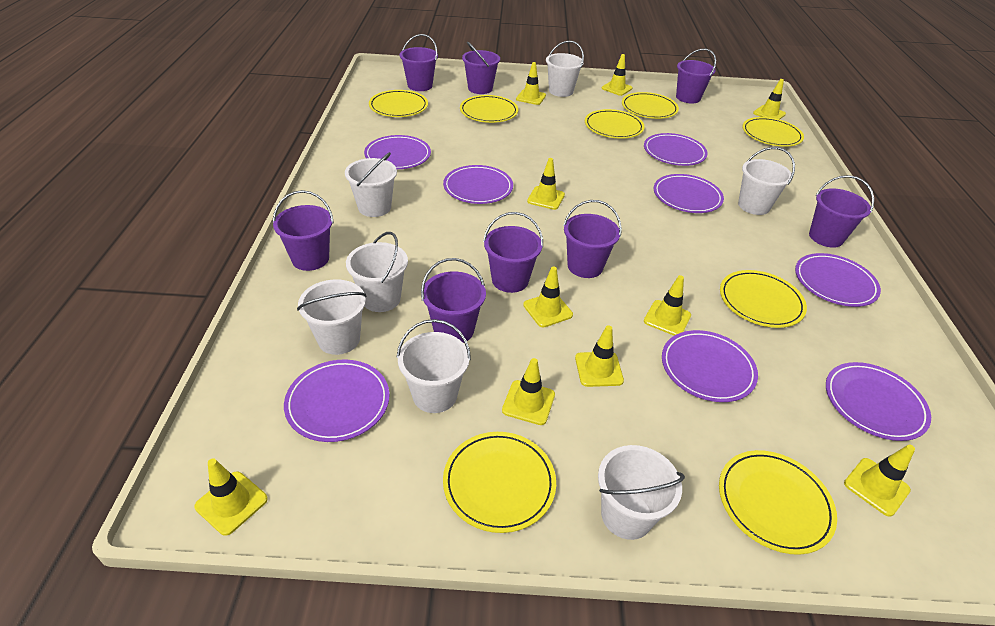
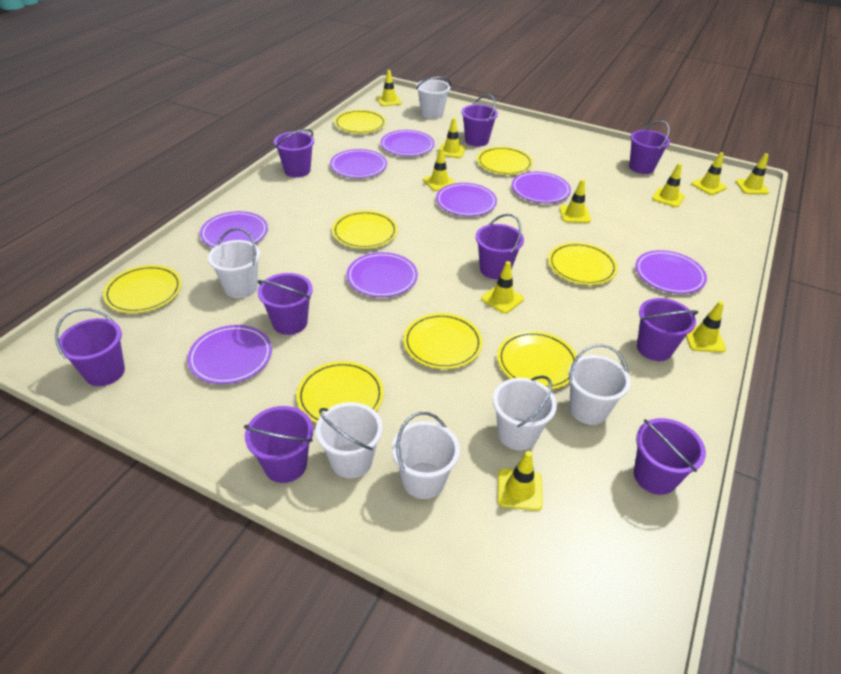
purple bucket: [273,190,334,271] [400,34,438,91] [421,258,486,343] [462,41,500,94] [483,212,543,293] [563,200,622,278] [676,49,716,103] [809,175,874,248] = 8 -> [55,308,125,386] [244,406,313,483] [257,273,313,335] [274,129,314,178] [461,94,498,147] [476,214,524,279] [629,121,670,174] [634,418,706,495] [637,298,698,361] = 9
white bucket: [297,280,367,355] [345,152,397,217] [346,232,408,312] [397,319,471,413] [546,41,584,97] [598,445,685,540] [738,147,795,215] = 7 -> [208,228,260,299] [316,402,383,478] [392,412,460,499] [416,77,451,119] [493,376,557,450] [568,344,631,425] = 6

